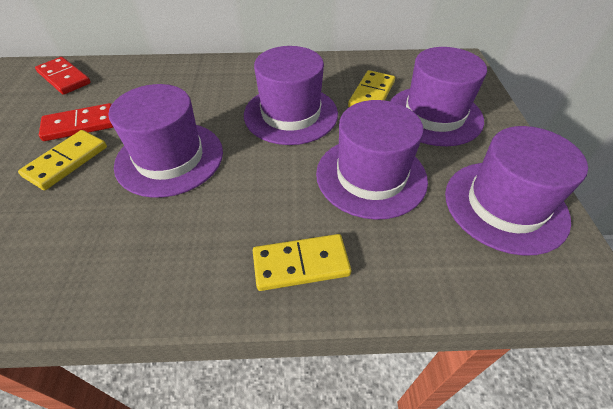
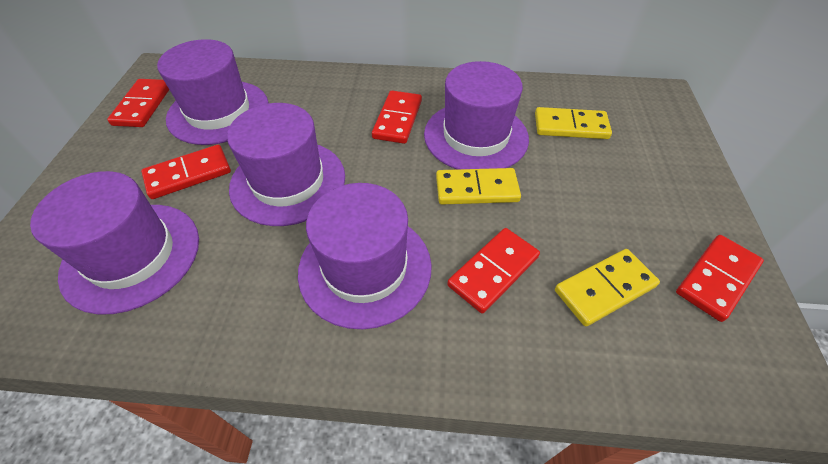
red domino: [35,57,91,95] [39,103,113,141] = 2 -> [107,79,169,127] [141,145,231,199] [372,91,422,144] [447,228,540,313] [676,235,764,322] = 5

